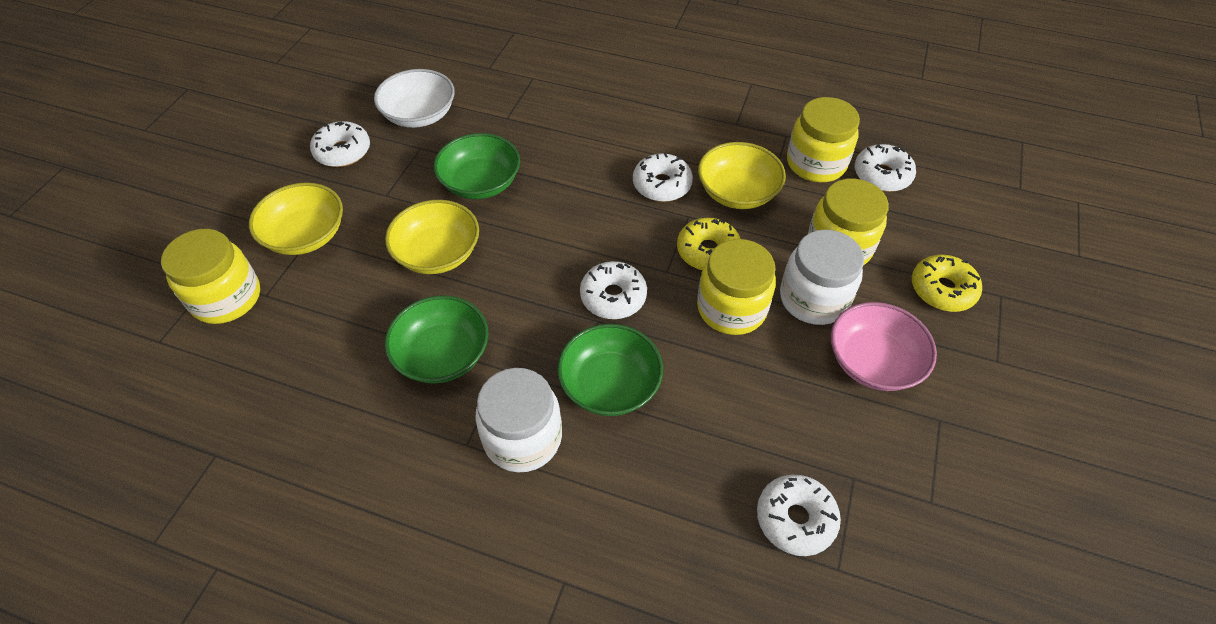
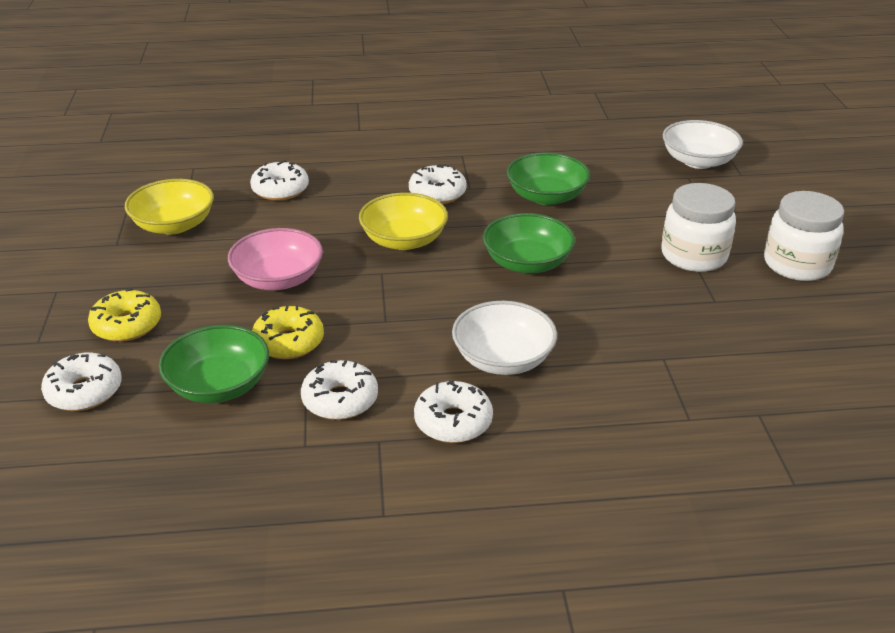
white bowl: [374,69,455,128] = 1 -> [452,301,557,375] [663,120,743,169] = 2
yellow bowl: [249,183,343,255] [385,200,479,274] [698,142,786,209] = 3 -> [125,179,214,235] [359,192,448,250] = 2
yellow jar: [161,229,260,324] [697,239,776,335] [787,97,860,182] [808,179,889,265] = 4 -> none = 0

